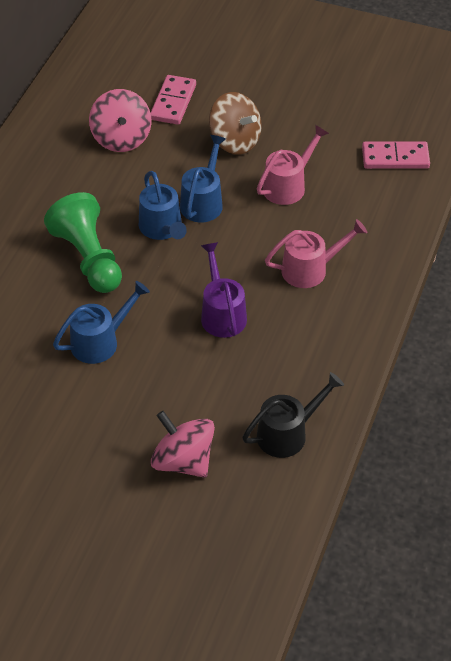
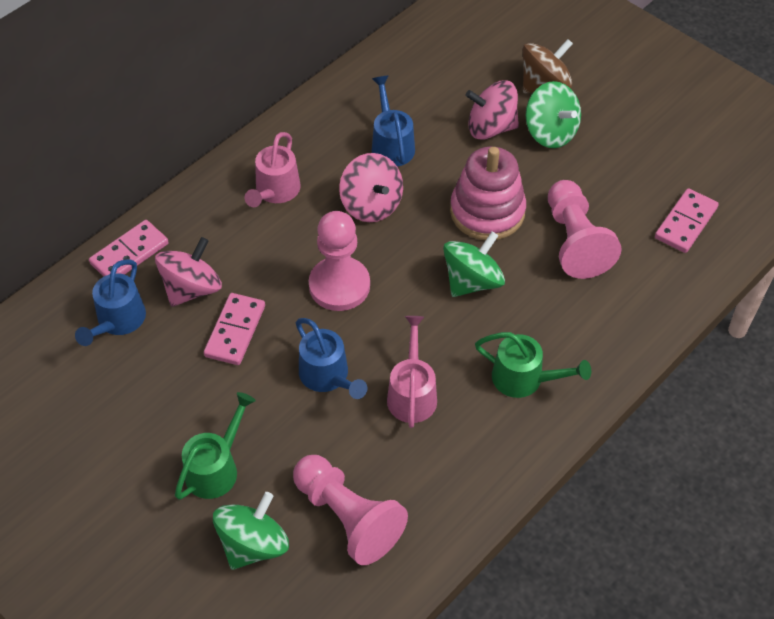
black watering can: [242,372,344,458] = 1 -> none = 0
green pawn: [44,192,122,293] = 1 -> none = 0
green spinning top: none = 0 -> [213,492,289,570] [443,232,505,297] [526,81,581,148] = 3
green watering can: none = 0 -> [175,392,256,500] [475,332,591,398] = 2
pink domino: [150,75,196,125] [362,141,430,169] = 2 -> [89,220,169,277] [204,293,265,365] [655,188,719,253] = 3
pink pawn: none = 0 -> [293,455,408,565] [309,211,370,311] [548,180,621,279] = 3
pink spinning top: [89,89,151,152] [151,411,215,478] = 2 -> [155,237,222,307] [339,153,403,222] [466,80,519,140] = 3
pink stacking toy: none = 0 -> [450,147,526,240] = 1
purple watering can: [201,242,247,338] = 1 -> none = 0

